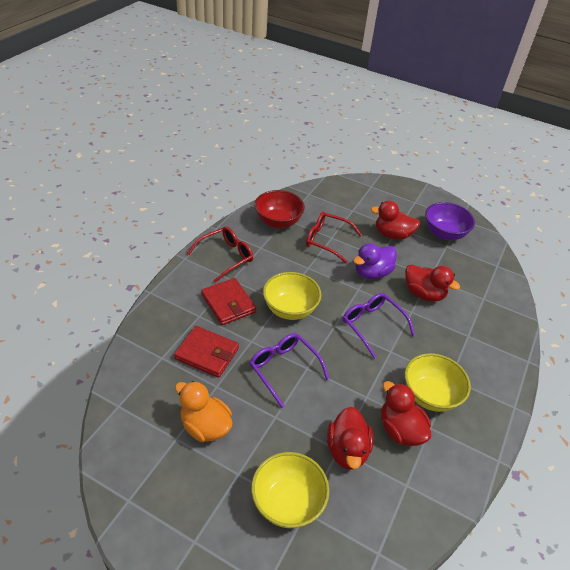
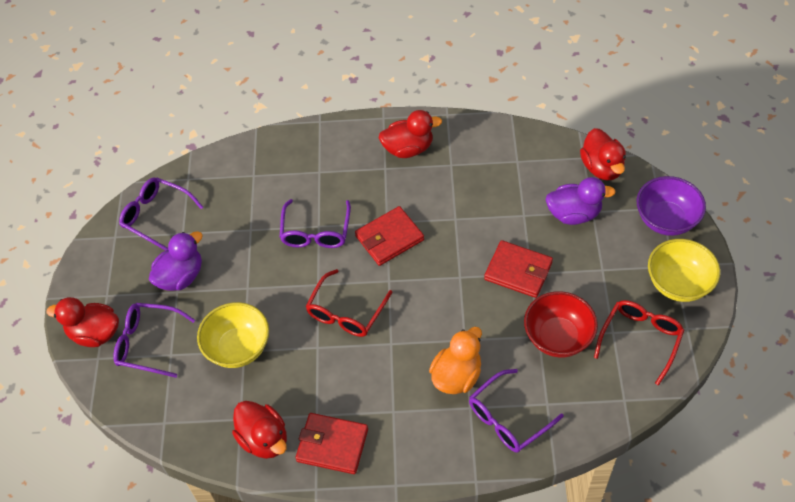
purple duck: [353,243,397,279] = 1 -> [149,231,203,291] [546,177,616,225] = 2
purple glasses: [250,333,329,408] [343,293,415,358] = 2 -> [113,303,195,378] [119,177,203,251] [280,199,351,248] [469,369,564,453] = 4
red wallet: [174,326,239,378] [201,278,256,325] = 2 -> [295,413,368,474] [355,206,424,266] [484,240,553,298] = 3
yellow bowl: [251,452,329,528] [263,272,321,320] [404,353,471,412] = 3 -> [197,302,269,368] [648,239,720,302] = 2

